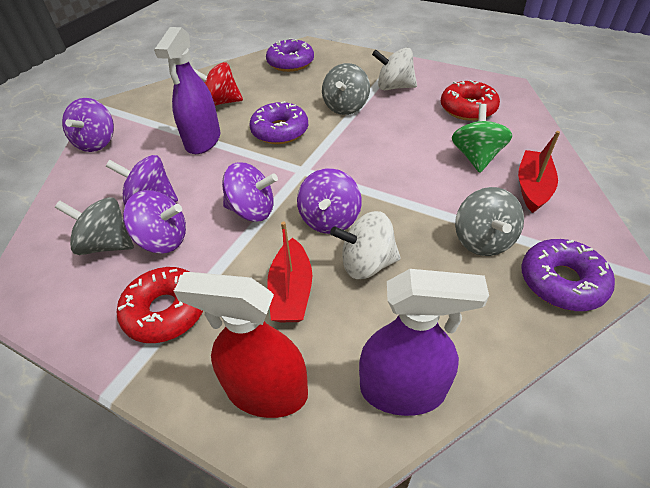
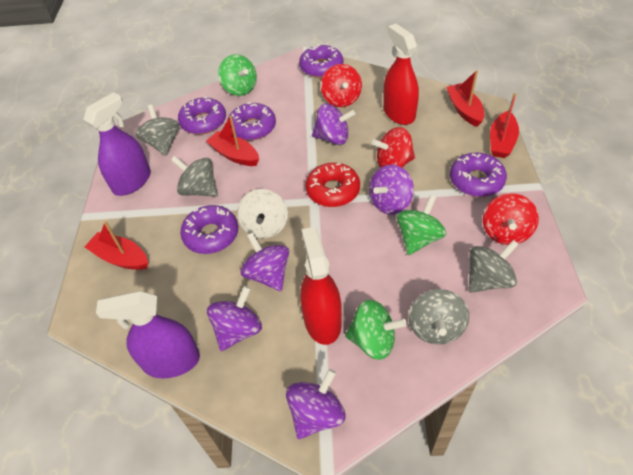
green spinning top: [452,104,512,173] = 1 -> [218,54,257,96] [345,300,407,360] [396,195,446,255] = 3
grey spinning top: [55,197,134,255] [322,63,370,115] [455,187,524,256] = 3 -> [136,105,179,156] [171,156,218,197] [408,289,469,344] [468,240,519,293] = 4
purple donut: [249,101,308,144] [266,38,314,72] [521,239,615,311] = 3 -> [178,97,226,134] [180,205,238,254] [228,103,276,141] [299,44,344,78] [450,153,507,197] = 5
red boat: [267,221,312,322] [518,131,560,213] = 2 -> [85,221,148,270] [206,115,259,166] [446,70,484,127] [490,93,519,158] = 4
red donut: [117,267,203,343] [441,80,500,121] = 2 -> [305,163,360,207] = 1
red spinning top: [193,62,243,106] = 1 -> [321,64,362,107] [372,127,415,168] [483,193,539,245] = 3
red spray bottle: [174,272,308,418] = 1 -> [300,227,342,345] [383,24,419,125] = 2
white spinning top: [330,211,401,279] [372,48,417,90] = 2 -> [237,189,288,239] = 1

